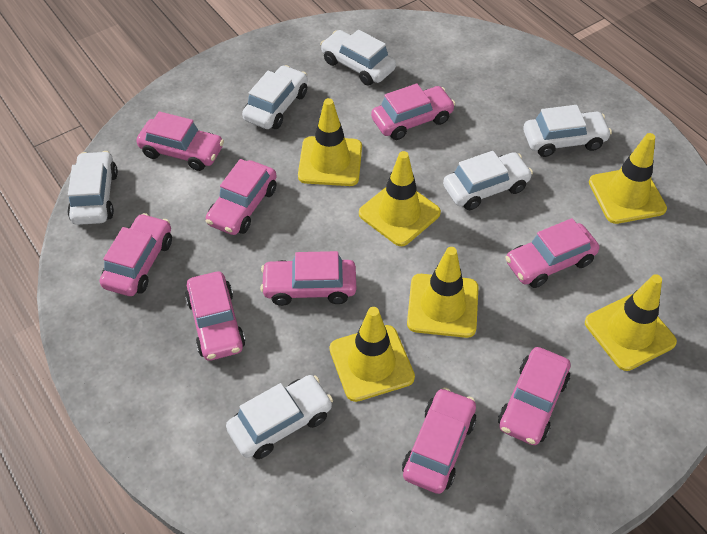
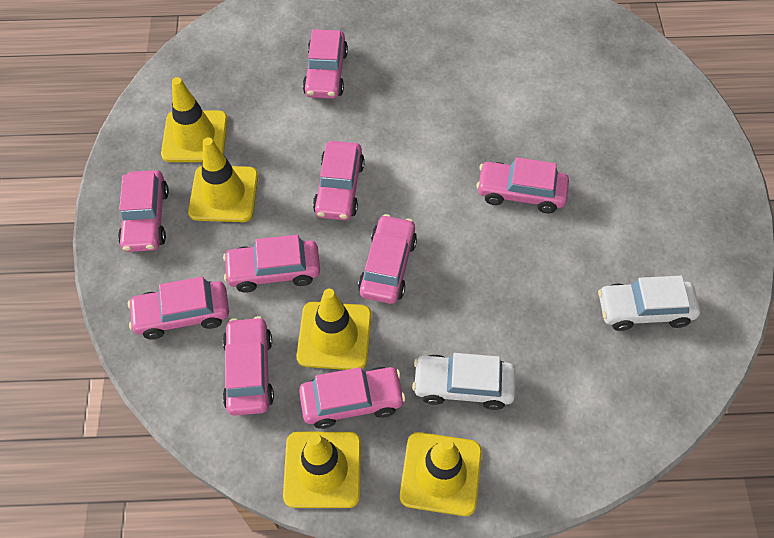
white car: [67,151,118,225] [226,375,333,459] [242,65,308,129] [320,29,396,86] [443,151,533,210] [523,105,612,157] = 6 -> [412,353,516,410] [598,276,700,331] = 2
yellow traffic cone: [298,98,362,186] [330,307,415,402] [359,151,441,246] [407,247,478,338] [585,274,677,371] [589,133,667,224] = 6 -> [161,77,228,162] [188,137,258,222] [283,432,361,508] [296,289,372,370] [400,432,482,516] = 5

